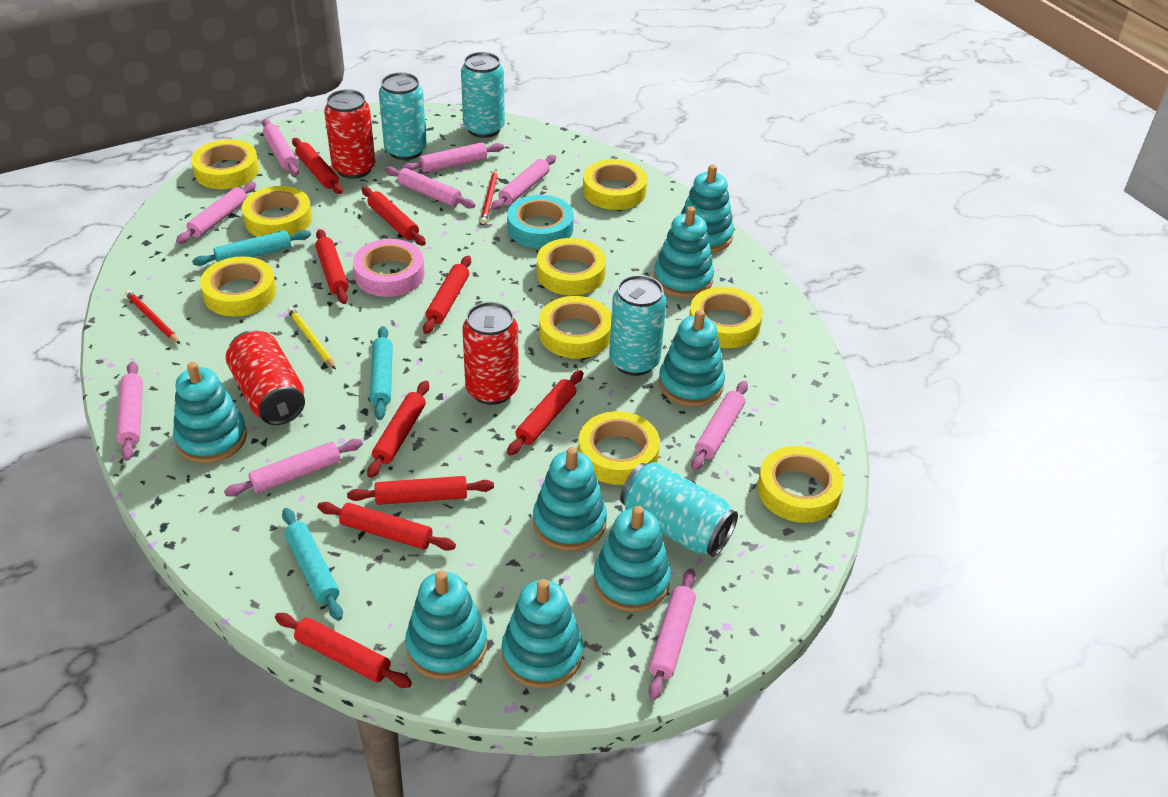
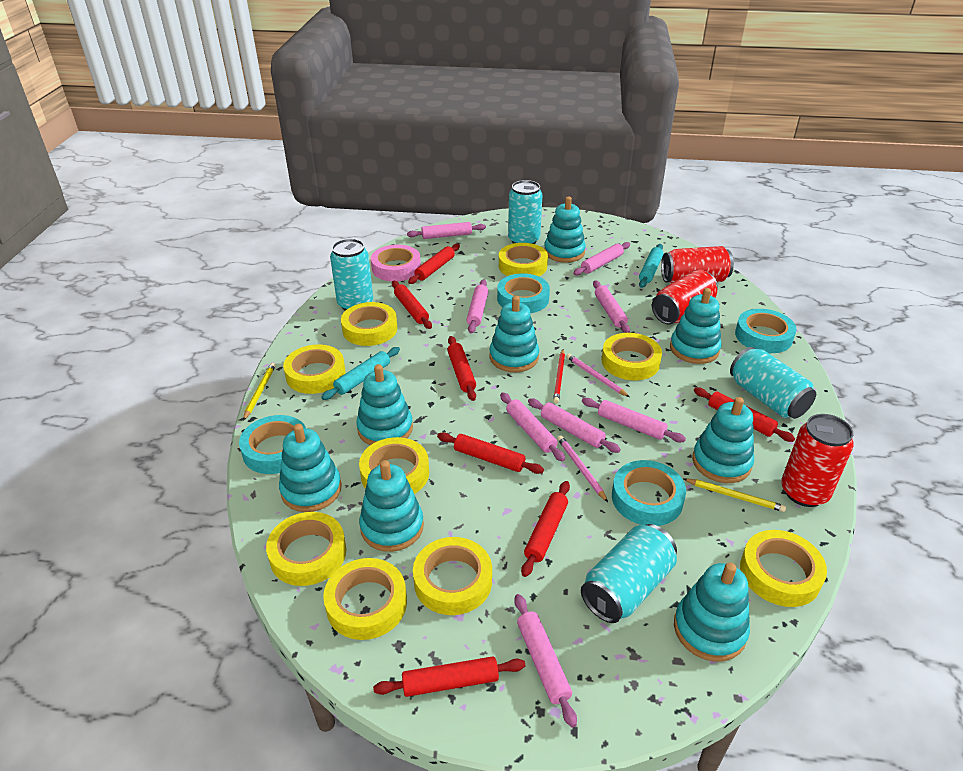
pink pencil: none = 0 -> [557,435,608,502] [566,354,629,397] = 2
pink rolling pin: [116,361,143,461] [176,182,256,244] [224,439,363,497] [262,119,299,177] [385,166,475,209] [402,142,504,173] [491,155,556,210] [648,569,696,700] [691,381,748,471] = 9 -> [407,222,486,239] [467,279,488,333] [500,393,565,462] [514,594,577,728] [528,398,621,453] [573,242,630,276] [582,398,686,442] [593,280,630,333] = 8
red pencil: [125,290,180,344] [480,169,498,224] = 2 -> [553,349,565,403] = 1
red rolling pin: [275,613,412,688] [292,138,343,194] [315,229,348,304] [317,502,456,551] [347,476,494,505] [362,187,426,246] [367,381,429,478] [423,256,471,334] [507,370,583,456] = 9 -> [373,656,525,697] [392,281,432,329] [408,244,460,284] [437,432,544,474] [448,336,476,401] [521,481,570,577] [694,387,795,442] = 7
turquoise rolling pin: [192,230,311,266] [282,508,343,621] [370,326,393,420] = 3 -> [322,347,400,400] [639,244,663,288] = 2
turquoise tape: [507,195,574,248] = 1 -> [239,415,306,474] [497,274,550,313] [612,460,686,526] [735,309,796,353] = 4
yellow pencil: [287,307,336,369] = 1 -> [243,363,276,421] [684,478,786,512] = 2

